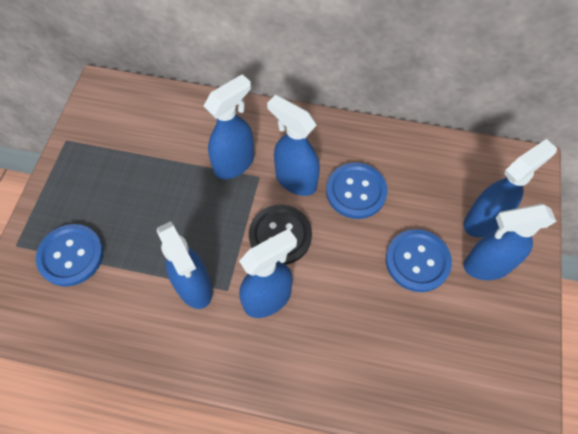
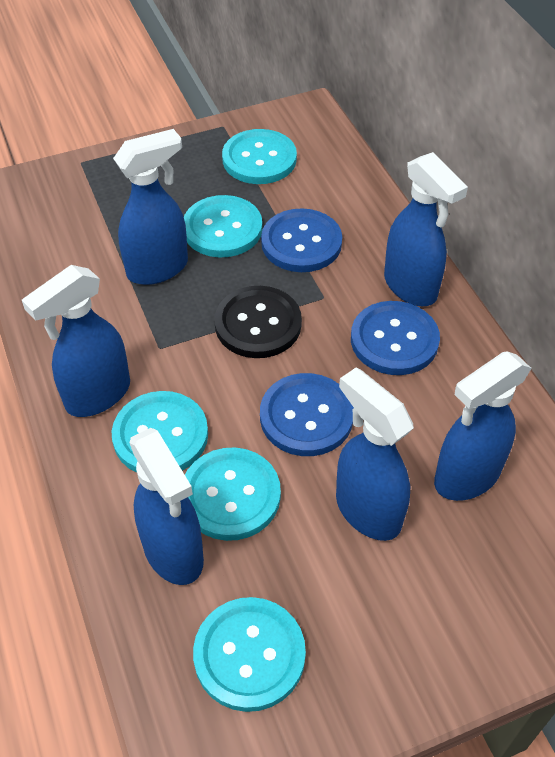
turquoise button: none = 0 -> [112,391,208,473] [184,195,262,258] [185,447,281,541] [193,597,306,712] [222,129,297,184] = 5

